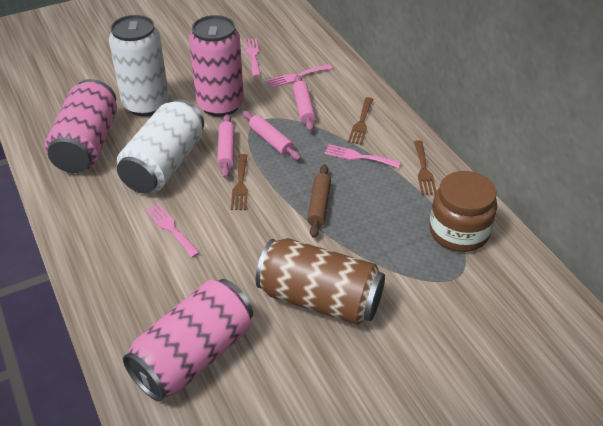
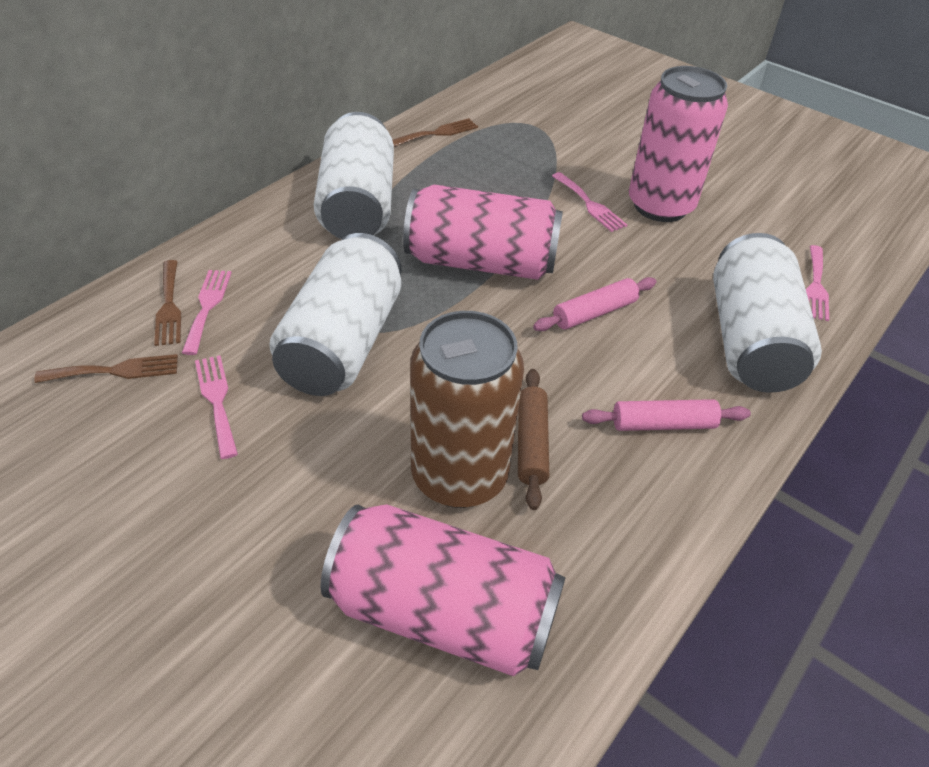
brown jar: [429,171,497,252] = 1 -> none = 0
pink rolling pin: [217,114,235,178] [243,111,301,160] [293,75,315,131] = 3 -> [533,277,656,331] [582,399,751,431] = 2
white can: [109,15,169,116] [117,99,204,193] = 2 -> [269,233,401,396] [314,112,394,239] [713,233,822,393] = 3

